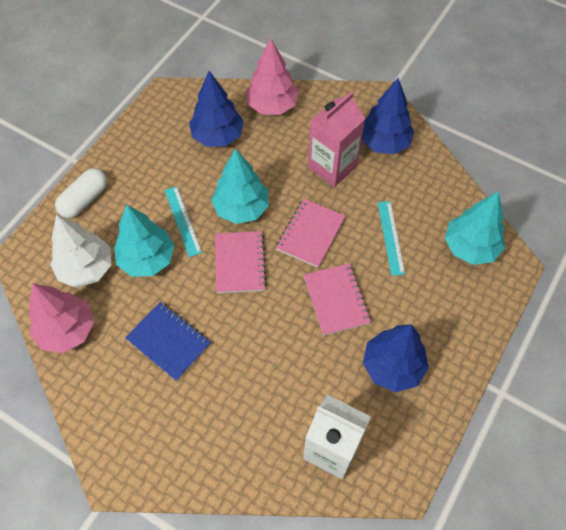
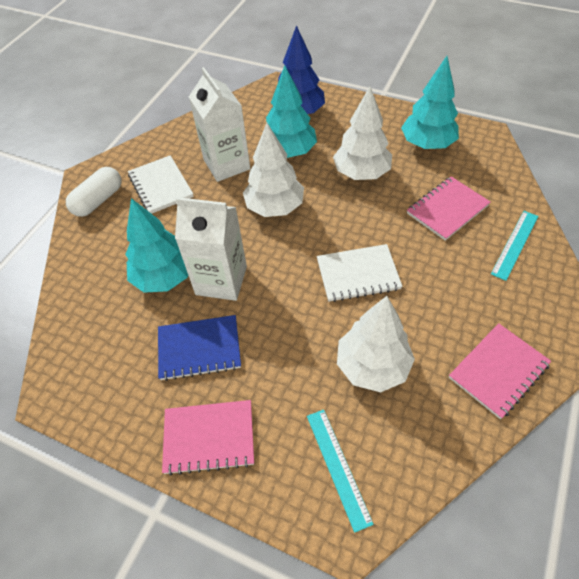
blue tree: [189,71,244,147] [361,78,414,154] [363,324,429,392] = 3 -> [278,25,325,114] = 1
pink carton: [308,92,365,187] = 1 -> none = 0
pink tree: [29,283,94,353] [246,39,299,115] = 2 -> none = 0
white carton: [303,395,371,479] = 1 -> [175,197,247,301] [189,67,250,182] = 2
white notebook: none = 0 -> [128,155,194,214] [317,244,402,302] = 2
white tree: [50,215,111,288] = 1 -> [243,123,304,217] [333,86,392,180] [337,296,415,392] = 3

